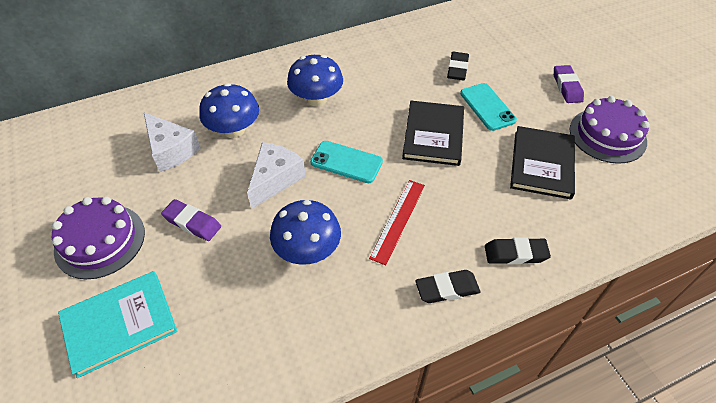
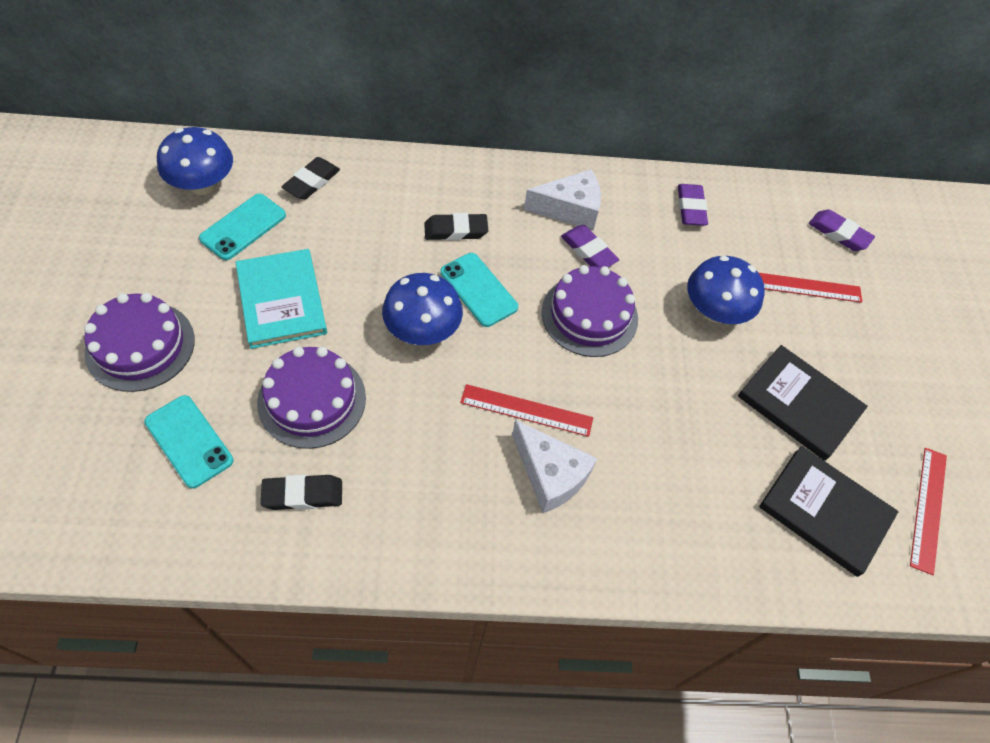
purple cake: [52,197,145,279] [570,96,650,164] = 2 -> [84,293,195,392] [257,346,366,449] [542,265,638,357] = 3
purple eraser: [161,199,221,241] [554,65,584,103] = 2 -> [561,225,620,267] [678,184,708,226] [809,209,875,251] = 3
red ruler: [369,180,425,265] = 1 -> [460,384,593,437] [759,273,862,303] [910,448,947,575] = 3
turquoise phone: [310,141,383,183] [460,83,517,131] = 2 -> [144,395,234,488] [199,194,286,260] [440,253,518,327] = 3

